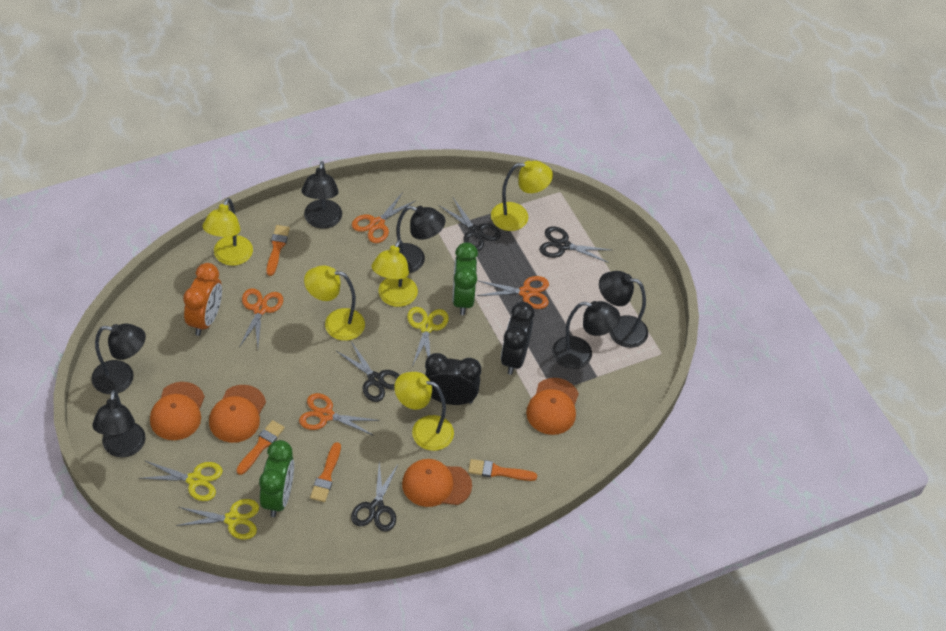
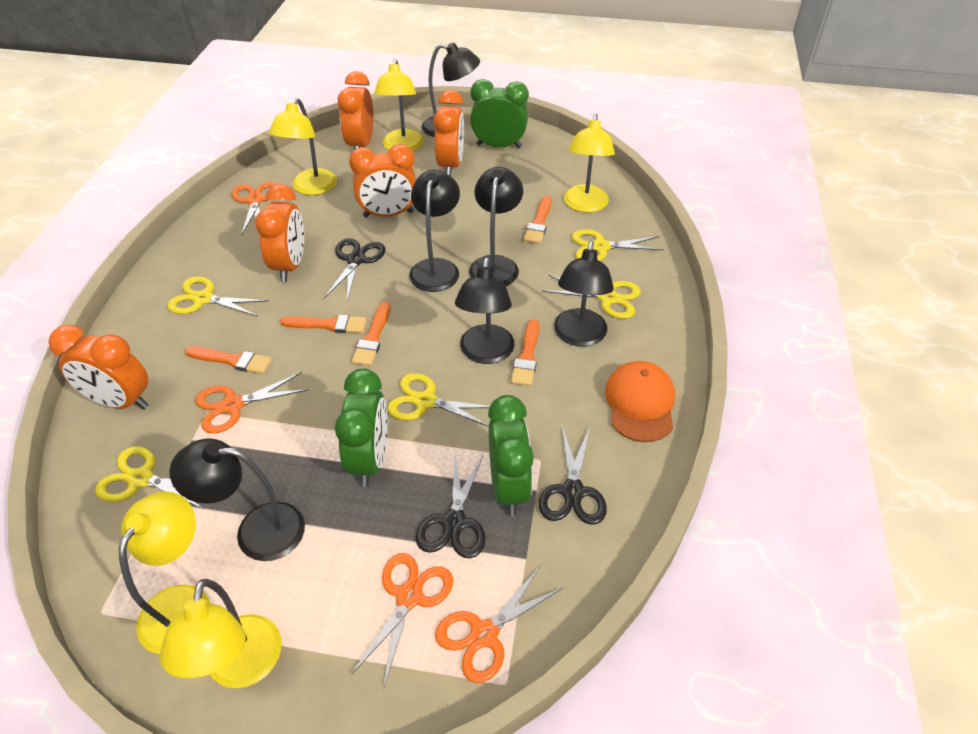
black clock: [425,353,481,405] [501,302,534,375] = 2 -> none = 0
black scissors: [336,341,400,402] [351,461,399,532] [439,198,501,251] [539,227,611,263] = 4 -> [324,238,385,301] [416,453,486,558] [539,426,607,525] = 3
green clock: [259,440,294,517] [452,242,478,315] = 2 -> [335,368,387,487] [470,79,529,149] [488,395,534,516] = 3
orange brush: [236,420,285,475] [266,225,290,276] [310,442,341,502] [468,459,537,481] = 4 -> [185,346,272,374] [280,315,367,333] [352,302,390,366] [511,319,539,386] [524,196,552,244] = 5
orange cap: [150,382,205,440] [209,385,266,443] [402,459,472,507] [526,378,579,435] = 4 -> [605,361,675,442] = 1
orange clock: [183,263,222,336] = 1 -> [48,325,148,410] [255,184,304,282] [337,71,374,150] [349,144,416,218] [433,90,464,176] = 5
yellow scissors: [139,461,223,501] [176,499,259,540] [407,307,449,366] = 3 -> [95,446,204,509] [167,276,269,317] [387,373,490,427] [542,275,641,319] [572,229,664,261] = 5

